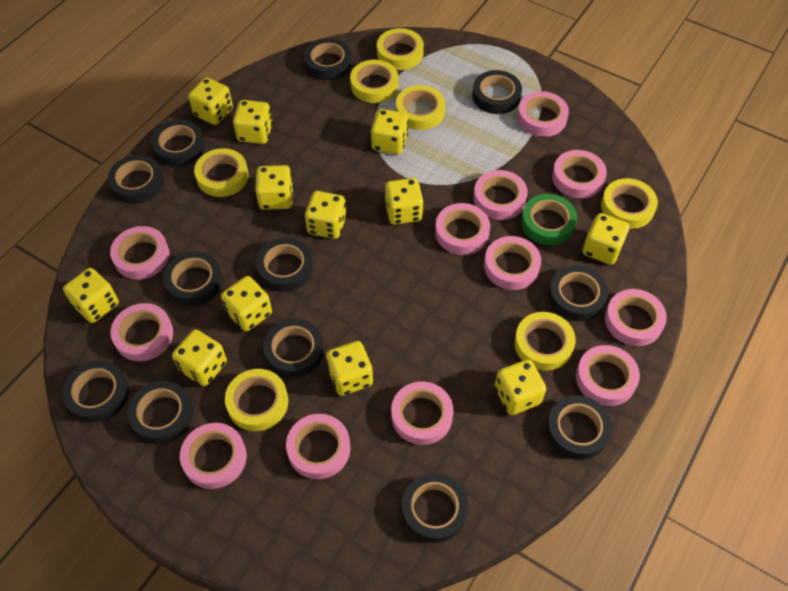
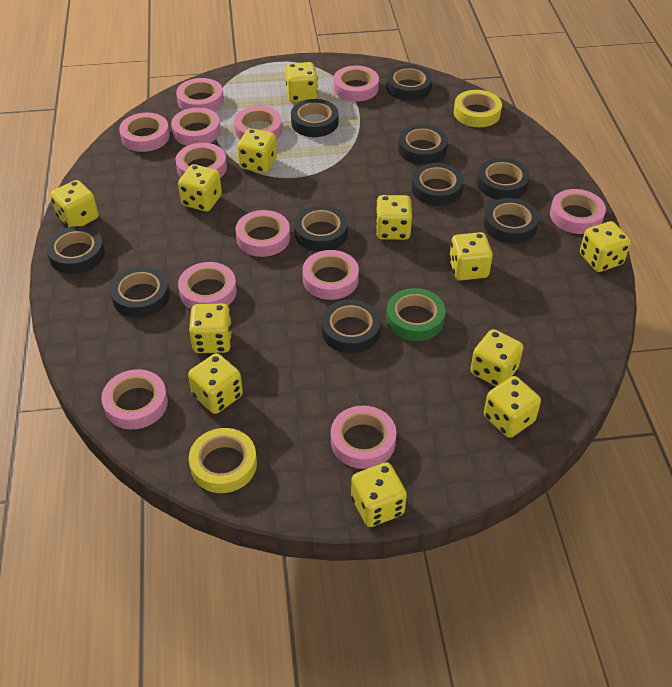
black tape: [63,361,129,423] [108,155,164,204] [127,381,194,444] [151,120,205,167] [163,251,223,306] [256,238,313,292] [263,319,324,378] [304,38,352,81] [402,473,468,543] [472,70,522,114] [546,396,612,460] [548,265,608,321] = 12 -> [46,226,105,274] [110,267,170,318] [291,99,338,137] [294,205,348,252] [321,299,381,353] [386,65,432,101] [398,125,448,165] [412,163,464,206] [477,158,530,200] [484,198,539,244] = 10
yellow tape: [194,148,249,197] [225,369,288,431] [350,60,399,103] [377,28,424,70] [396,85,445,130] [514,312,576,371] [601,178,658,229] = 7 -> [189,428,257,493] [454,90,502,127] = 2

